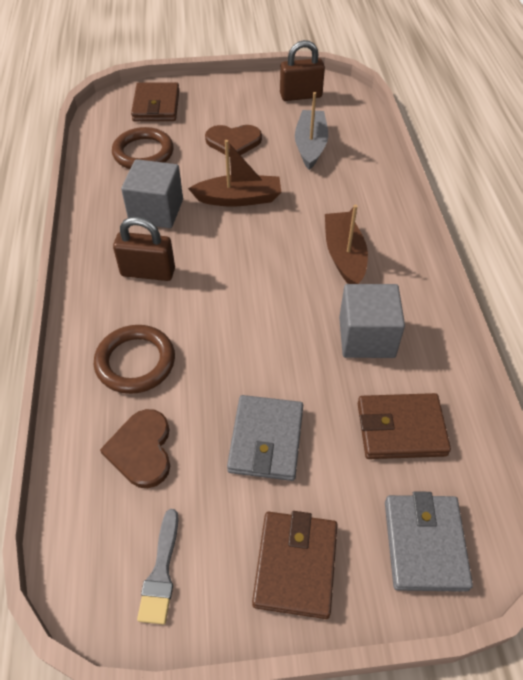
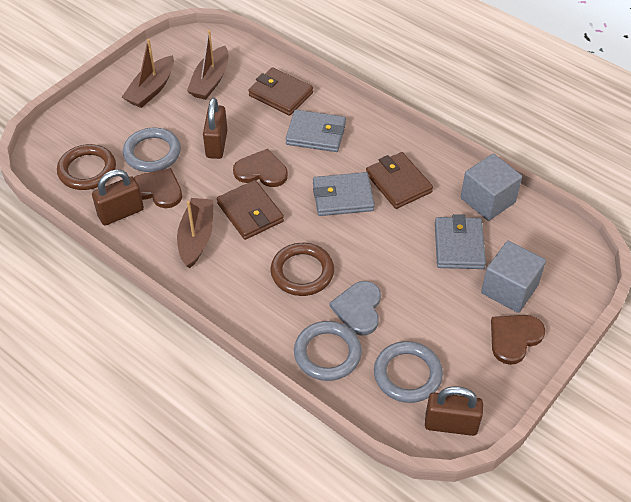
brown boat: [188,140,281,207] [325,205,368,284] = 2 -> [122,39,174,108] [177,198,213,268] [187,30,228,100] = 3
brown heart: [100,409,170,488] [205,125,262,157] = 2 -> [134,168,182,208] [233,149,288,187] [491,315,545,365] = 3
brown padlock: [113,217,175,281] [280,40,325,101] = 2 -> [92,169,144,225] [203,98,227,159] [425,386,483,436] = 3
grey boat: [295,92,328,170] = 1 -> none = 0
grey brush: [137,509,179,624] = 1 -> none = 0
grey heart: none = 0 -> [330,281,381,335] = 1
grey ring: none = 0 -> [123,127,181,172] [294,321,362,381] [374,341,443,403] = 3
grey wallet: [227,395,303,481] [385,491,473,592] = 2 -> [286,110,346,152] [313,172,375,216] [435,214,486,269] = 3

